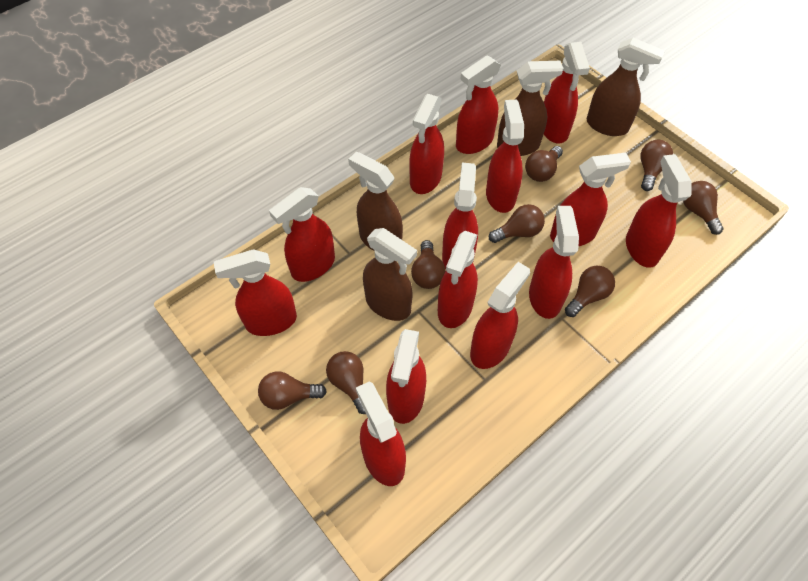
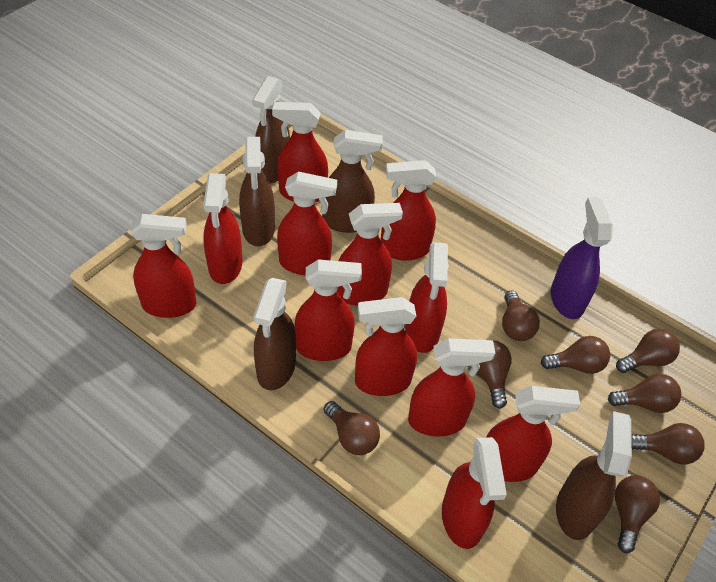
brown spray bottle: [348,152,403,251] [363,228,417,321] [497,61,563,156] [587,38,665,136] = 4 -> [239,137,275,246] [252,76,290,184] [253,278,296,390] [322,130,383,233] [556,411,632,540] = 5
purple spray bottle: none = 0 -> [551,197,613,319] = 1
red spray bottle: [214,249,297,336] [269,187,335,282] [356,381,406,486] [386,329,426,424] [409,94,444,194] [438,231,478,328] [442,163,478,269] [456,55,501,154] [470,262,530,369] [486,100,524,213] [529,206,579,319] [544,42,590,143] [550,153,631,246] [626,154,692,268] = 14 -> [130,214,196,318] [203,173,242,284] [272,102,328,202] [277,172,337,275] [294,259,362,361] [337,203,403,306] [355,297,417,396] [381,160,436,261] [405,242,449,353] [408,338,495,437] [442,437,507,549] [486,386,580,482] = 12

